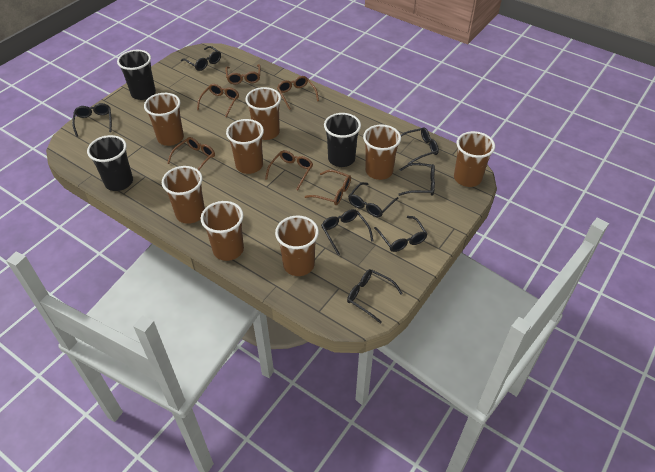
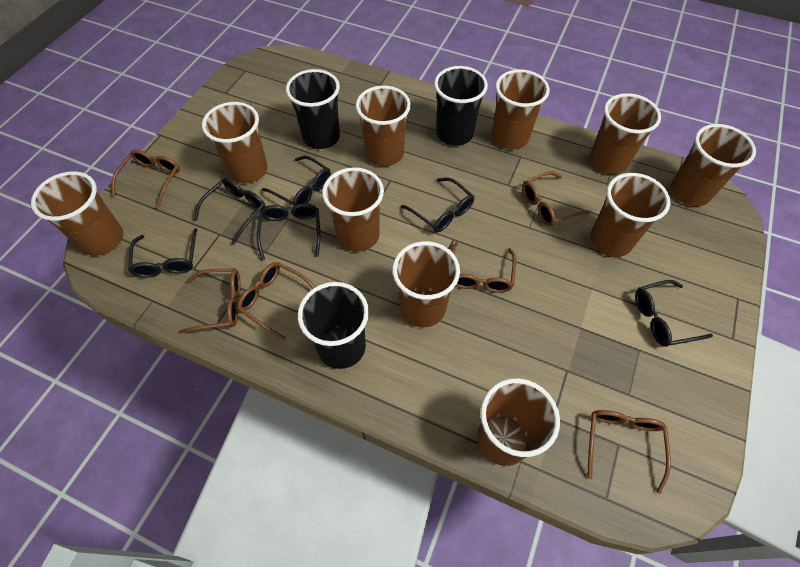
black glasses: [72,103,112,137] [181,46,221,71] [321,209,373,255] [347,269,403,324] [348,182,399,217] [374,216,427,252] [398,163,435,196] [401,127,439,164] = 8 -> [128,228,197,278] [194,178,266,244] [257,203,320,260] [262,156,331,206] [401,178,475,232] [635,280,713,347] = 6
brown cup: [144,93,184,146] [162,166,205,224] [201,201,244,261] [226,119,264,174] [245,87,281,140] [275,216,319,276] [363,125,401,180] [454,131,495,187] = 8 -> [31,171,123,256] [202,102,268,183] [322,167,384,252] [356,86,411,166] [392,241,460,327] [477,378,560,466] [492,69,550,149] [589,93,661,174] [590,173,670,257] [670,124,756,206] = 10

